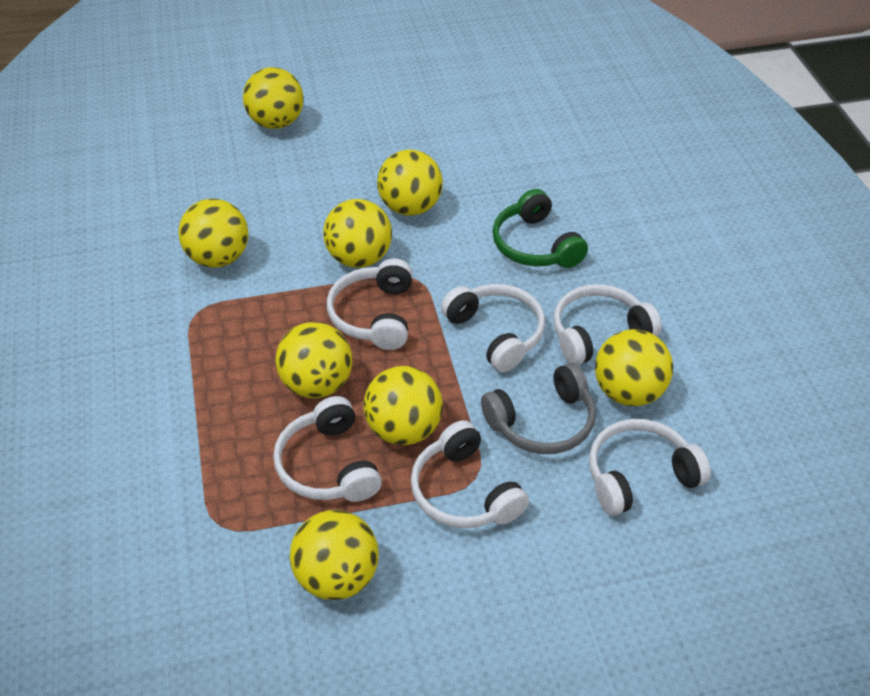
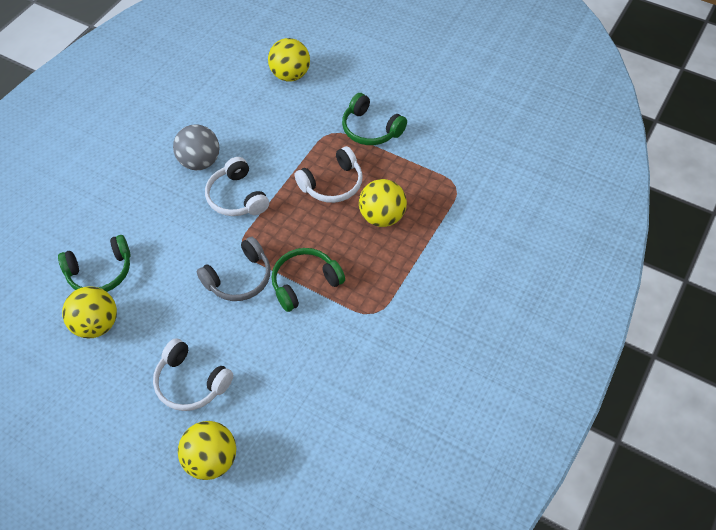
green headphones: [492,189,588,268] = 1 -> [58,235,131,292] [272,248,345,312] [342,93,407,145] = 3
grey ball: none = 0 -> [173,124,220,170] = 1
white headphones: [273,396,382,502] [327,258,413,350] [411,420,529,528] [441,284,545,372] [553,284,662,365] [589,419,711,516] = 6 -> [153,338,233,411] [205,157,269,216] [295,146,363,203] = 3
yellow ball: [178,199,248,268] [243,67,304,129] [275,322,352,398] [290,510,379,600] [323,199,392,268] [363,366,443,445] [377,150,443,216] [595,329,673,406] = 8 -> [62,286,117,338] [178,421,236,480] [268,38,310,81] [359,179,407,227] = 4

